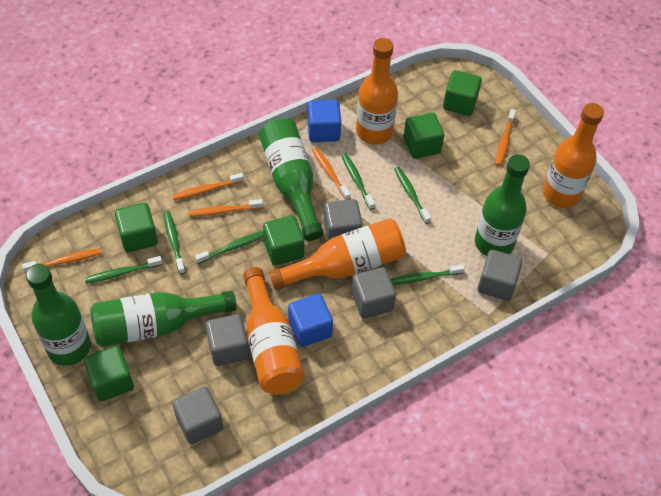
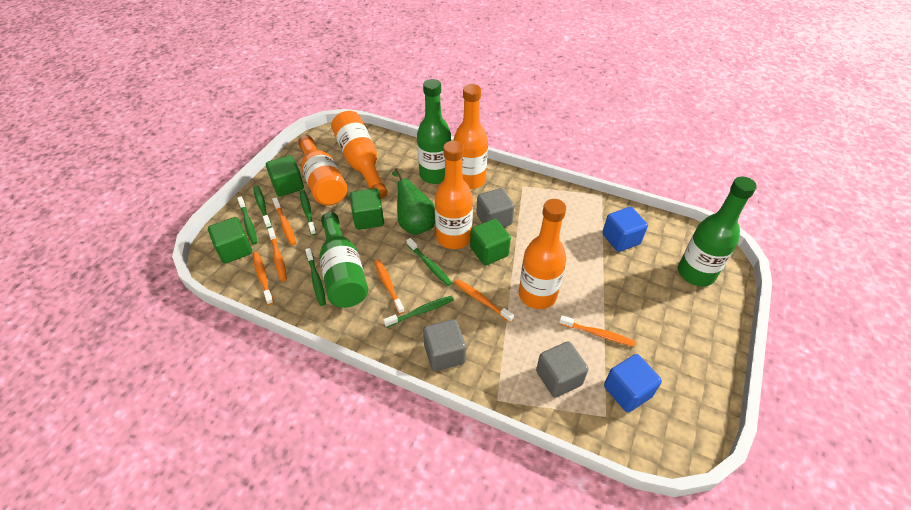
green bottle: [26,264,91,366] [90,291,237,347] [259,118,323,241] [475,154,530,256] = 4 -> [319,212,368,308] [417,79,451,184] [678,177,757,286] = 3
green cube: [84,346,134,401] [115,203,158,252] [263,215,304,265] [403,113,444,159] [443,70,482,116] = 5 -> [208,217,252,264] [266,155,304,197] [350,188,384,230] [470,219,511,265] = 4
green pear: none = 0 -> [392,168,435,235] = 1
grey cube: [173,386,223,444] [206,314,249,366] [324,199,363,241] [352,268,396,319] [478,250,522,301] = 5 -> [423,319,466,372] [477,188,515,227] [536,341,589,398] = 3
orange bottle: [243,267,305,395] [269,218,406,290] [356,38,398,145] [543,103,604,208] = 4 -> [298,135,347,206] [331,111,387,199] [435,141,473,249] [453,84,488,189] [519,199,566,309] = 5
orange toothbrush: [22,248,102,273] [172,173,244,200] [188,199,263,217] [312,147,351,200] [495,109,516,166] = 5 -> [253,252,274,305] [268,227,287,282] [272,197,296,245] [374,259,405,314] [454,279,514,322] [559,315,636,347] = 6

